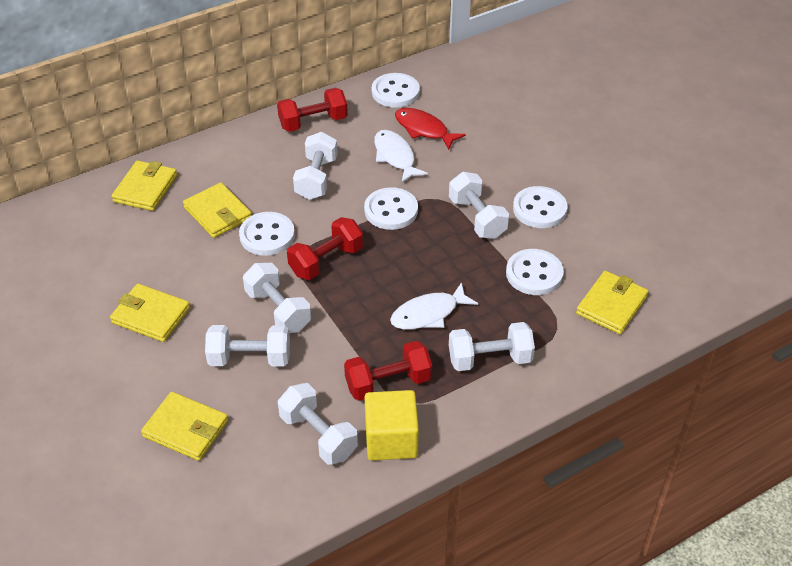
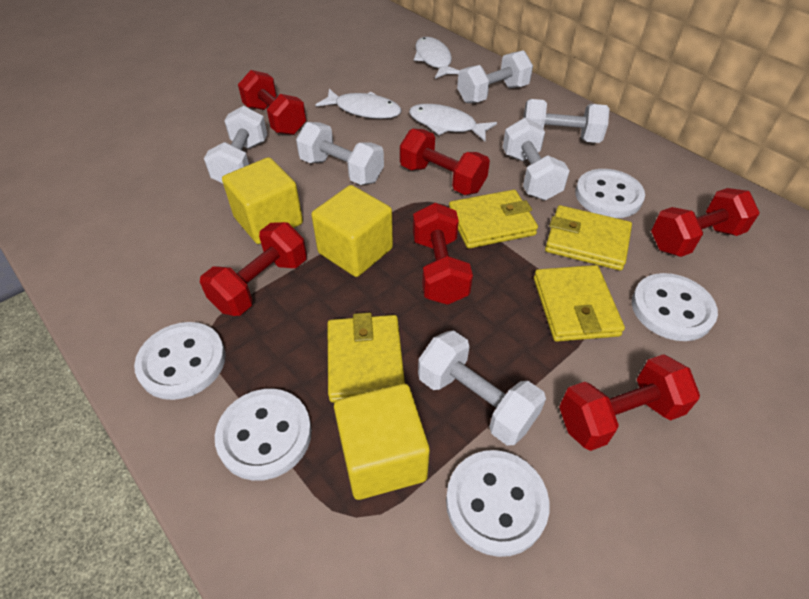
red dumbbell: [277,88,348,132] [287,217,363,280] [344,341,432,401] = 3 -> [200,222,307,316] [238,70,306,135] [400,129,490,195] [413,203,473,305] [559,354,700,451] [651,188,760,257] = 6
red fish: [395,108,466,150] = 1 -> none = 0
white fish: [374,130,428,183] [390,282,478,330] = 2 -> [316,89,402,119] [409,104,497,141] [414,37,460,79] = 3
yellow cube: [365,390,419,461] = 1 -> [222,157,303,244] [311,185,393,277] [334,384,430,500] = 3
yellow wallet: [110,284,190,342] [112,161,177,211] [141,392,228,461] [183,182,251,238] [576,271,648,334] = 5 -> [328,313,405,403] [449,190,538,249] [534,265,625,342] [545,205,632,271] = 4

